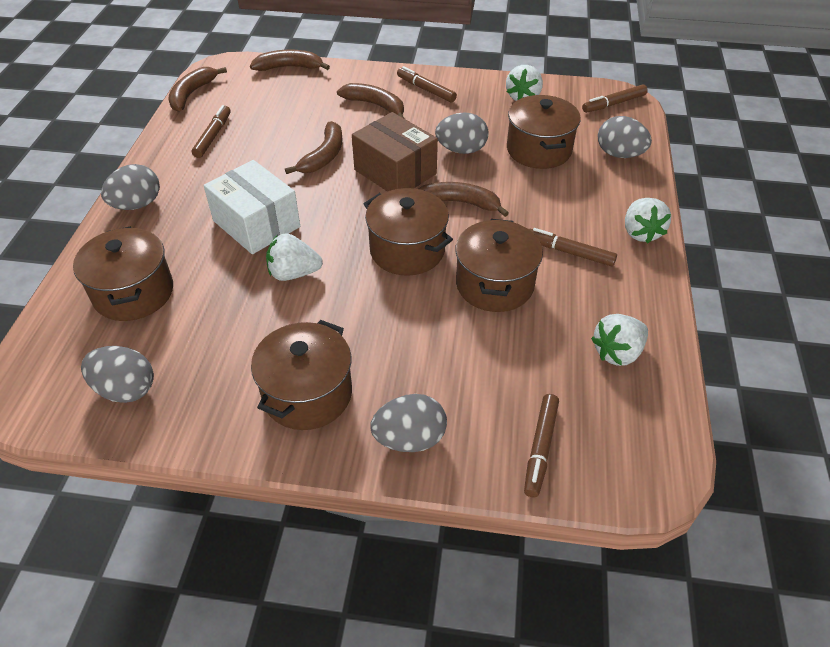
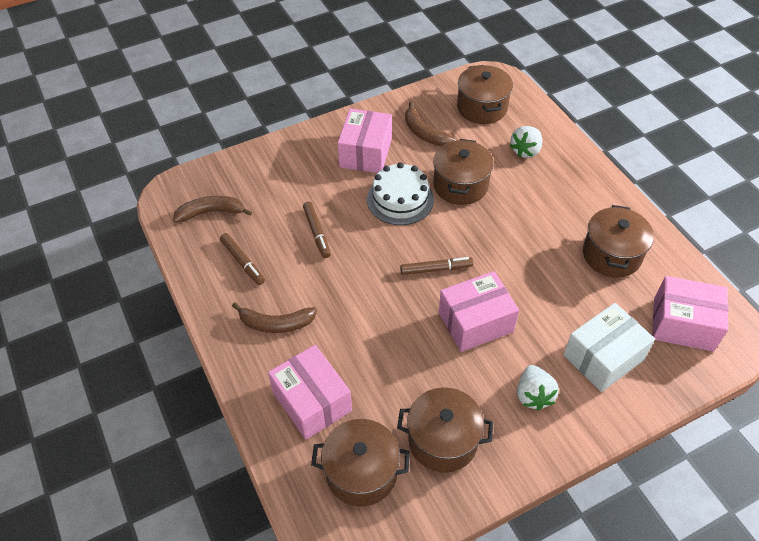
brown banana: [168,67,227,112] [250,50,330,71] [285,121,342,174] [337,83,404,118] [418,182,509,217] = 5 -> [173,196,252,223] [232,302,317,333] [405,102,456,146] = 3
brown box: [352,112,438,192] = 1 -> none = 0
brown marker: [192,105,231,158] [397,66,457,103] [524,394,559,498] [529,228,617,267] [582,84,648,113] = 5 -> [220,233,265,285] [303,202,331,258] [400,257,473,275] = 3
grey egg: [81,346,154,403] [101,164,160,210] [371,394,447,452] [435,113,488,154] [598,116,652,158] = 5 -> none = 0
pink box: none = 0 -> [268,345,352,440] [338,108,392,173] [439,271,519,352] [652,276,728,352] = 4
white cake: none = 0 -> [367,162,434,225] = 1
white strawberry: [266,233,323,281] [506,65,543,101] [591,314,648,366] [625,198,671,244] = 4 -> [510,126,542,158] [517,365,559,411] = 2

